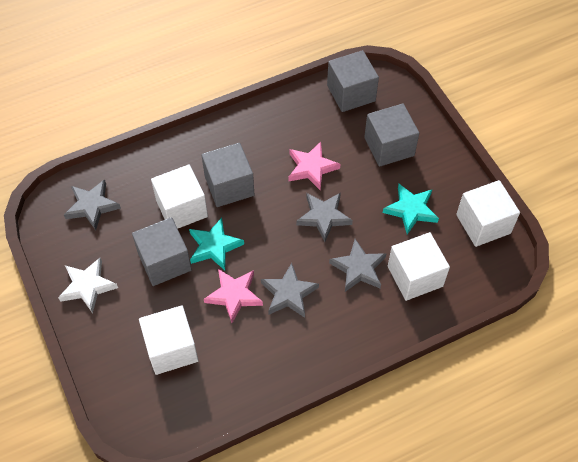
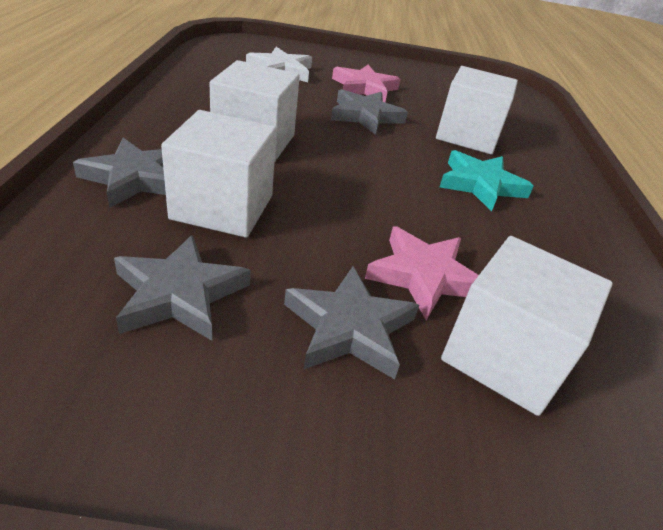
grey cube: [132,217,192,286] [202,143,254,207] [327,50,379,112] [364,103,419,167] = 4 -> none = 0
turquoise star: [189,218,244,270] [383,184,439,234] = 2 -> [440,150,534,211] = 1

